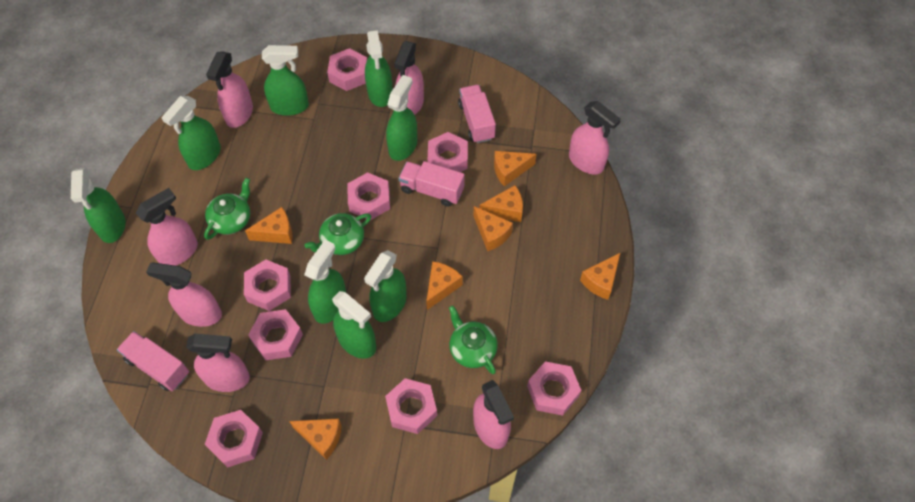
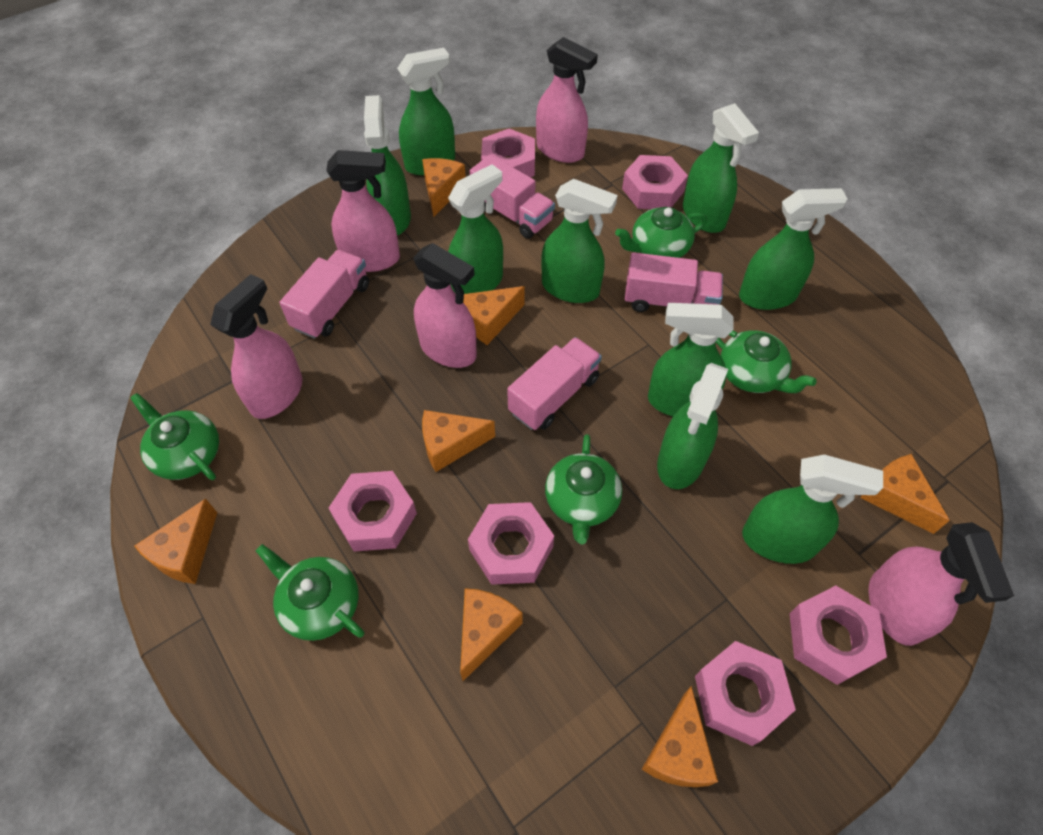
green spray bottle: [71,168,125,243] [162,96,221,170] [262,45,309,116] [304,240,346,324] [332,291,376,359] [364,250,407,322] [365,30,393,107] [386,75,417,161] = 8 -> [364,95,411,236] [397,48,455,175] [448,164,503,294] [541,179,617,303] [648,303,734,416] [657,363,728,489] [683,103,759,233] [739,188,847,310] [742,455,883,564] = 9
green teapot: [204,178,250,240] [305,213,371,255] [449,305,498,374] = 3 -> [130,393,219,480] [256,544,365,641] [545,434,622,544] [615,207,707,258] [716,330,817,393] = 5
pink nut: [205,410,263,468] [244,259,291,311] [248,309,303,360] [327,48,367,91] [347,172,390,220] [385,378,437,434] [428,132,468,172] [527,361,582,416] = 8 -> [329,471,417,552] [468,502,554,585] [481,129,535,177] [622,155,688,209] [695,641,796,746] [789,586,887,685] = 6
pink spray bottle: [136,188,198,266] [146,262,222,327] [186,334,250,392] [206,51,253,128] [394,41,424,115] [473,380,514,449] [569,101,621,175] = 7 -> [210,274,302,419] [326,150,400,272] [413,243,477,368] [536,37,598,163] [868,522,1014,646] = 5
pink truck: [117,331,189,391] [399,161,465,207] [458,85,496,143] = 3 -> [279,249,369,339] [470,155,555,239] [507,337,602,430] [625,252,723,312] = 4

